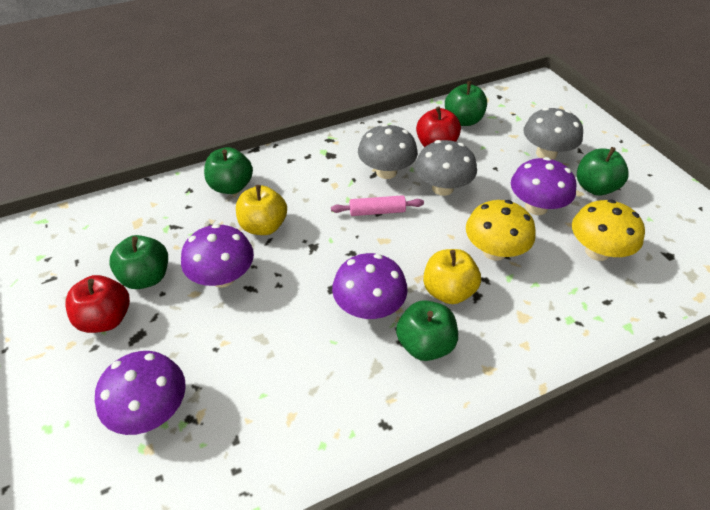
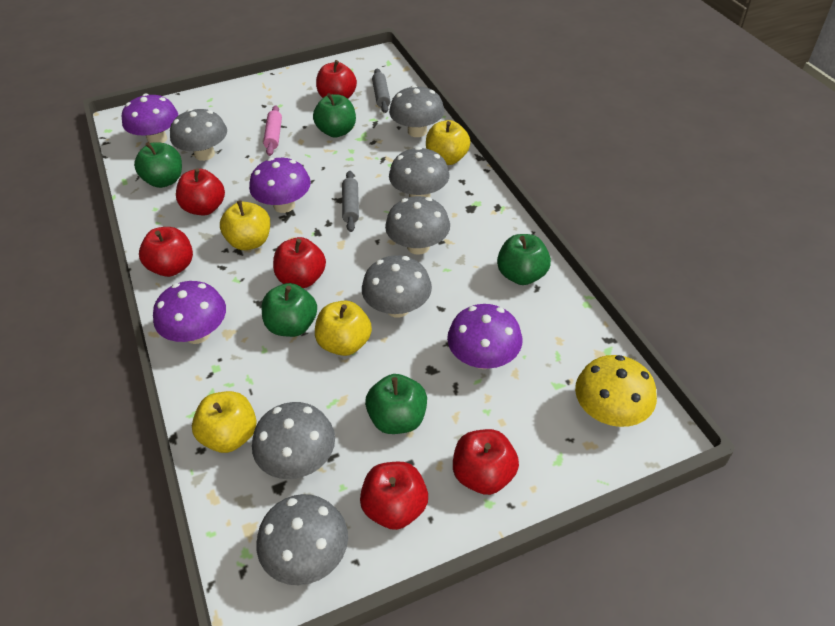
grey mushroom: [358,124,418,179] [415,140,477,196] [523,107,583,160] = 3 -> [170,109,227,161] [252,402,335,479] [257,494,348,585] [362,255,432,317] [385,196,450,255] [389,85,444,137] [389,147,450,197] = 7
grey rolling pin: none = 0 -> [342,171,359,232] [372,68,391,113] = 2
red apple: [66,275,130,333] [416,107,461,147] = 2 -> [139,227,193,277] [176,168,225,216] [273,237,326,288] [316,60,357,99] [360,462,428,530] [453,429,519,495] = 6
yellow apple: [236,185,287,235] [423,249,481,304] = 2 -> [192,391,257,453] [220,200,270,250] [315,301,372,356] [426,120,470,165] = 4
yellow mushroom: [466,200,536,261] [572,199,645,261] = 2 -> [575,355,657,427] = 1

